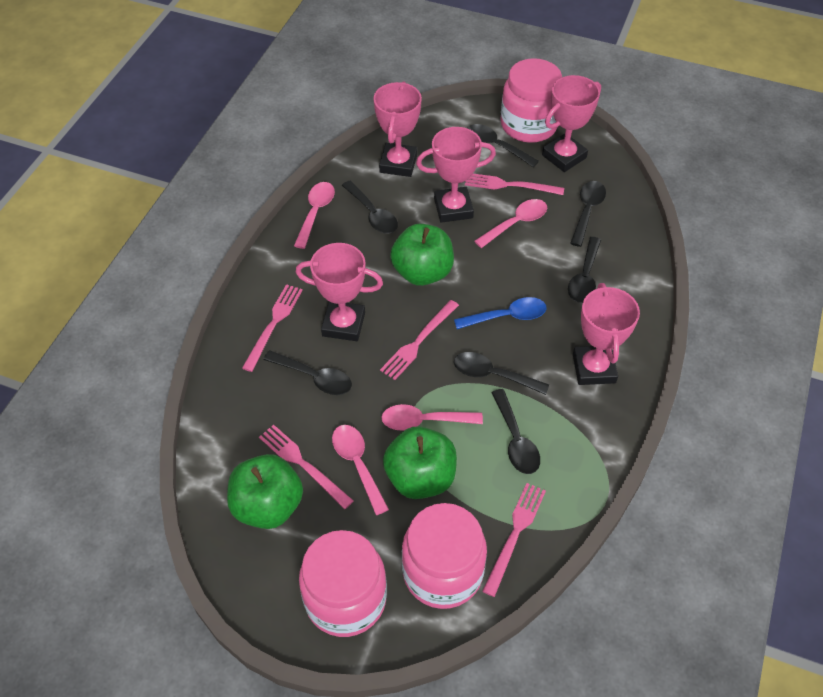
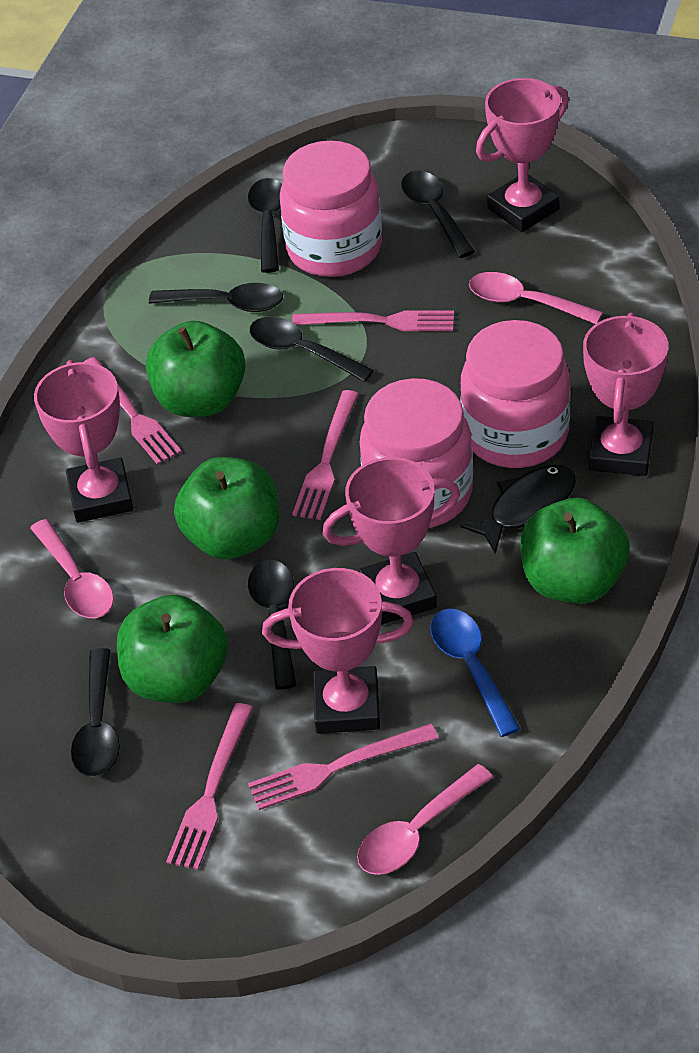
black fish: none = 0 -> [460,465,576,554] = 1
black spoon: [263,350,352,395] [342,181,398,233] [454,352,549,395] [467,124,539,167] [491,389,540,474] [568,237,601,303] [570,181,606,247] = 7 -> [71,648,120,777] [149,283,283,312] [248,178,282,273] [248,560,297,690] [250,317,374,382] [401,171,475,258] = 6
green apple: [227,454,303,529] [383,426,457,499] [390,224,454,286] = 3 -> [117,595,228,703] [146,321,246,417] [174,457,280,559] [520,498,630,604] = 4
pink spoon: [294,182,335,249] [332,425,389,515] [381,404,483,431] [474,199,547,248] = 4 -> [30,519,114,618] [357,764,493,875] [469,272,603,324] = 3

